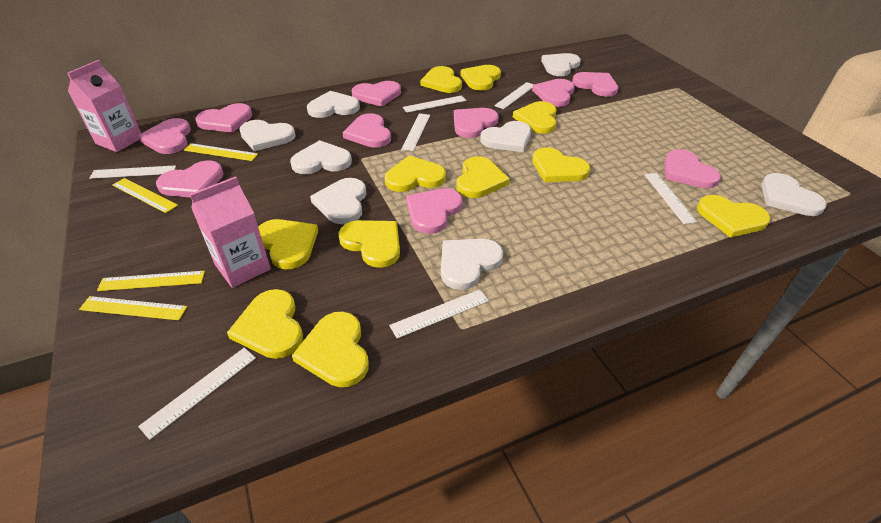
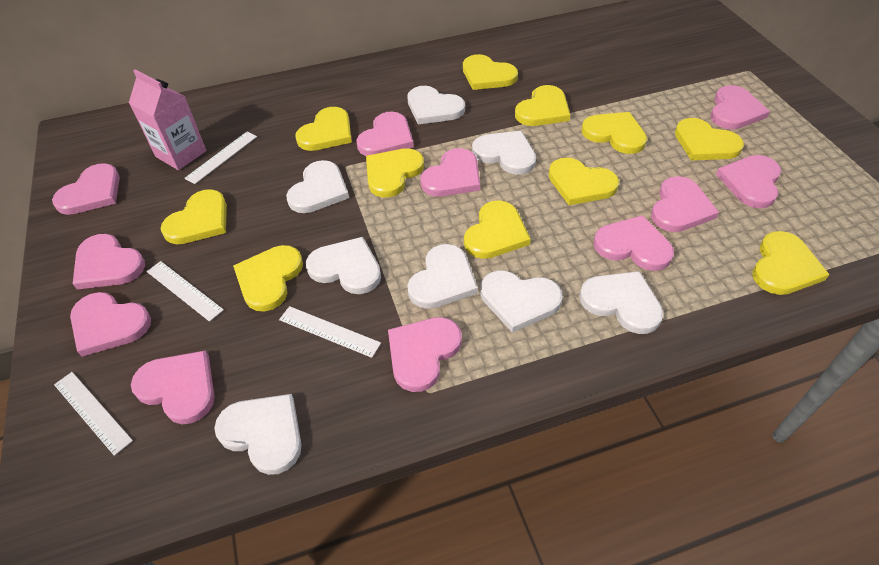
pink carton: [67,60,141,152] [190,176,271,288] = 2 -> [129,70,207,170] = 1
pink heart: [138,118,191,154] [156,160,223,197] [196,103,252,133] [342,113,391,148] [352,81,401,107] [406,188,463,234] [454,108,498,138] [532,79,575,107] [572,72,618,97] [665,149,721,188] = 10 -> [52,163,120,215] [70,292,151,357] [73,234,145,289] [131,350,215,424] [356,112,414,156] [388,317,462,392] [420,148,480,197] [594,215,674,271] [651,176,719,232] [710,85,770,129] [716,155,781,209] = 11
white ruler: [90,165,176,179] [138,348,256,440] [389,289,489,339] [401,113,430,151] [403,95,467,113] [494,82,534,109] [644,173,697,224] = 7 -> [54,372,133,456] [147,261,224,322] [184,132,257,184] [279,306,381,358] = 4
yellow ruler: [79,296,187,320] [97,271,205,291] [112,178,178,213] [184,143,258,161] = 4 -> none = 0

